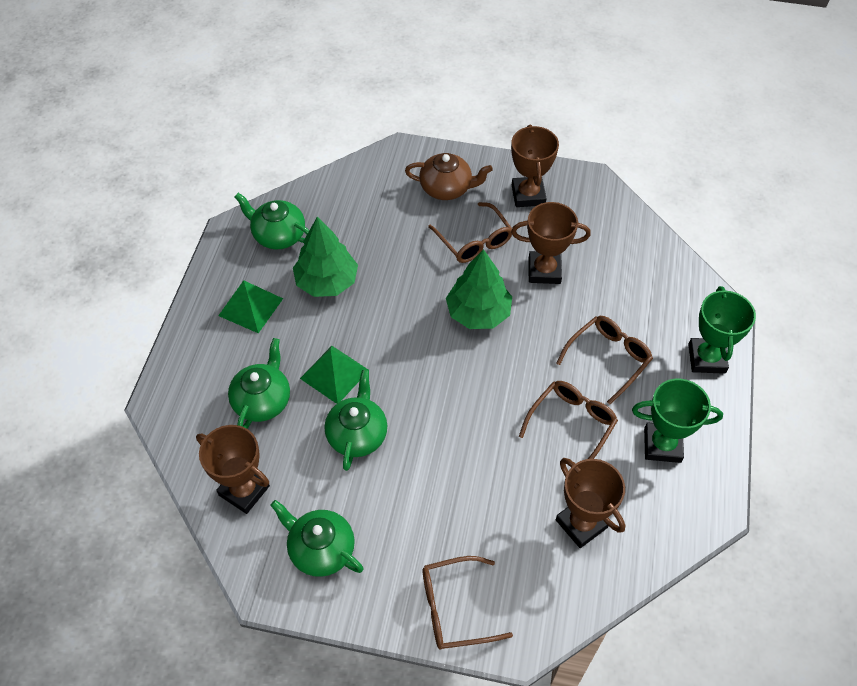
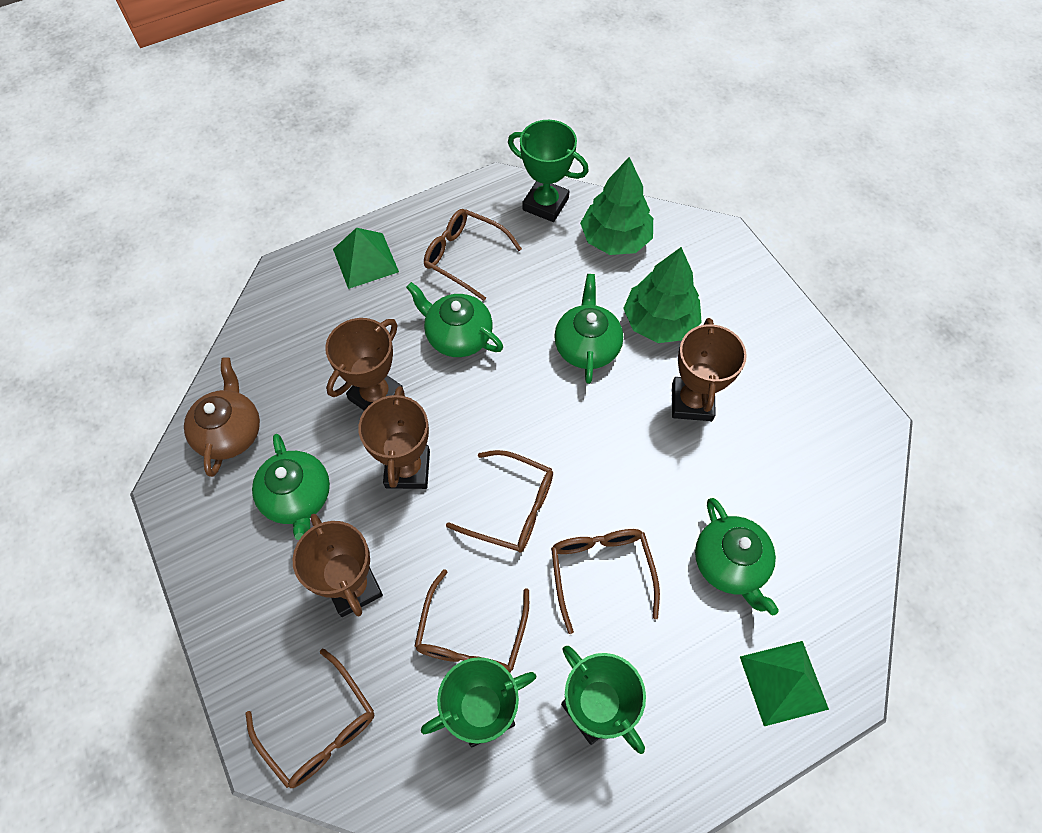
brown glasses: [423,556,513,649] [428,202,512,263] [519,381,618,459] [556,316,653,404] = 4 -> [245,649,374,788] [414,569,529,672] [424,209,522,301] [446,450,553,552] [551,529,660,634] = 5
green trophy: [632,379,723,463] [688,286,756,374] = 2 -> [421,657,536,747] [508,120,589,222] [561,646,646,754] = 3

